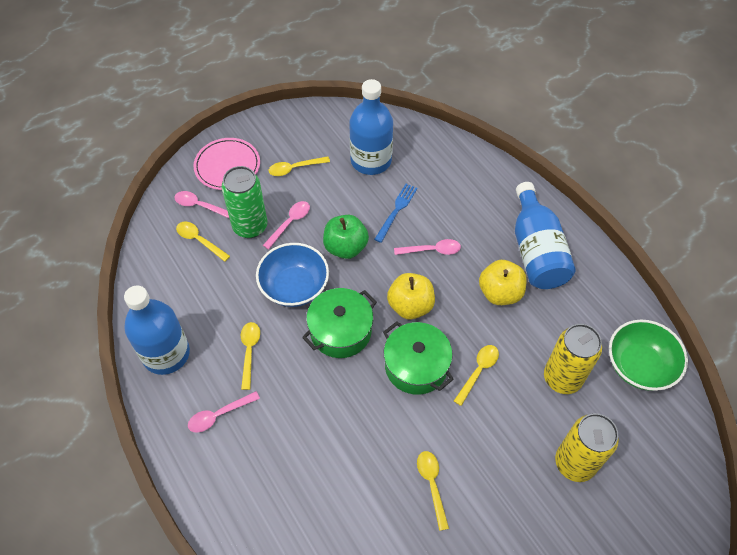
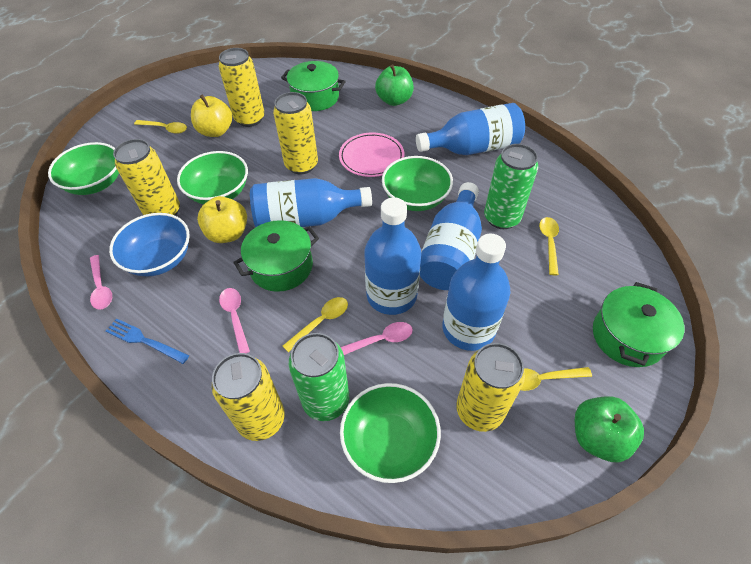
blue bottle: [124,285,190,375] [349,79,393,175] [515,182,576,289] = 3 -> [250,178,372,227] [364,197,421,315] [416,103,525,155] [420,182,482,290] [442,233,511,351] = 5
green apple: [323,215,369,259] = 1 -> [375,64,414,106] [575,396,644,462] = 2
green bowl: [609,319,688,391] = 1 -> [48,142,119,195] [177,151,248,204] [340,383,441,483] [382,156,453,211] = 4
green can: [222,166,267,238] = 1 -> [289,333,349,421] [484,144,538,229] = 2
green pot: [302,288,377,358] [383,321,454,395] = 2 -> [233,220,319,292] [281,61,346,111] [593,282,684,367] = 3
pink spoon: [175,191,230,219] [188,391,260,433] [263,201,310,249] [394,239,461,255] = 4 -> [90,255,112,310] [219,288,250,353] [341,322,413,355] = 3
yellow can: [544,324,602,394] [555,413,619,482] = 2 -> [113,139,180,216] [212,353,285,441] [219,48,265,127] [273,92,318,174] [456,343,525,432] = 5
yellow spoon: [176,222,230,262] [241,322,260,390] [269,156,330,176] [417,451,449,531] [454,345,499,406] = 5 -> [134,120,187,134] [283,297,348,352] [521,367,592,391] [539,217,559,275] = 4

